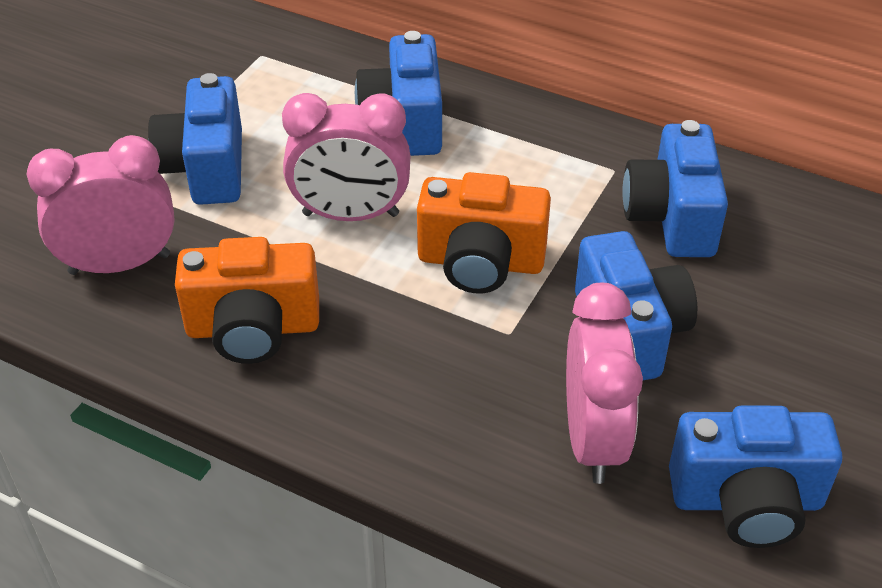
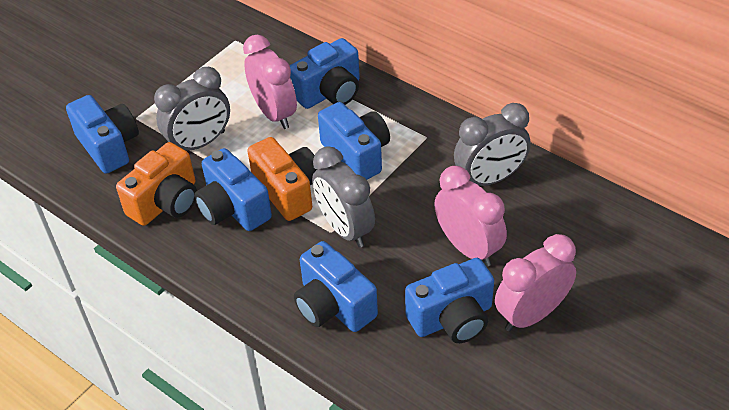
blue camera: [148,73,242,205] [355,31,442,156] [575,231,697,380] [623,120,728,257] [669,406,842,548] = 5 -> [66,95,139,174] [194,148,272,231] [290,38,360,109] [294,241,378,332] [318,102,390,180] [405,258,494,343] = 6
grey clock: none = 0 -> [154,67,230,150] [312,146,375,248] [454,103,531,186] = 3

